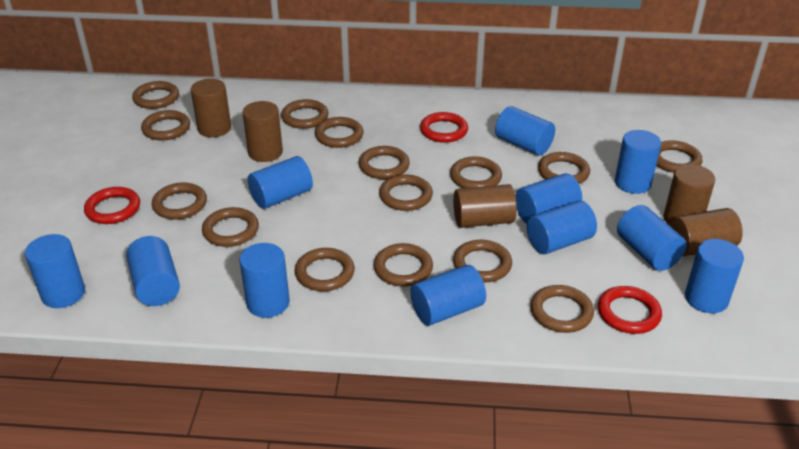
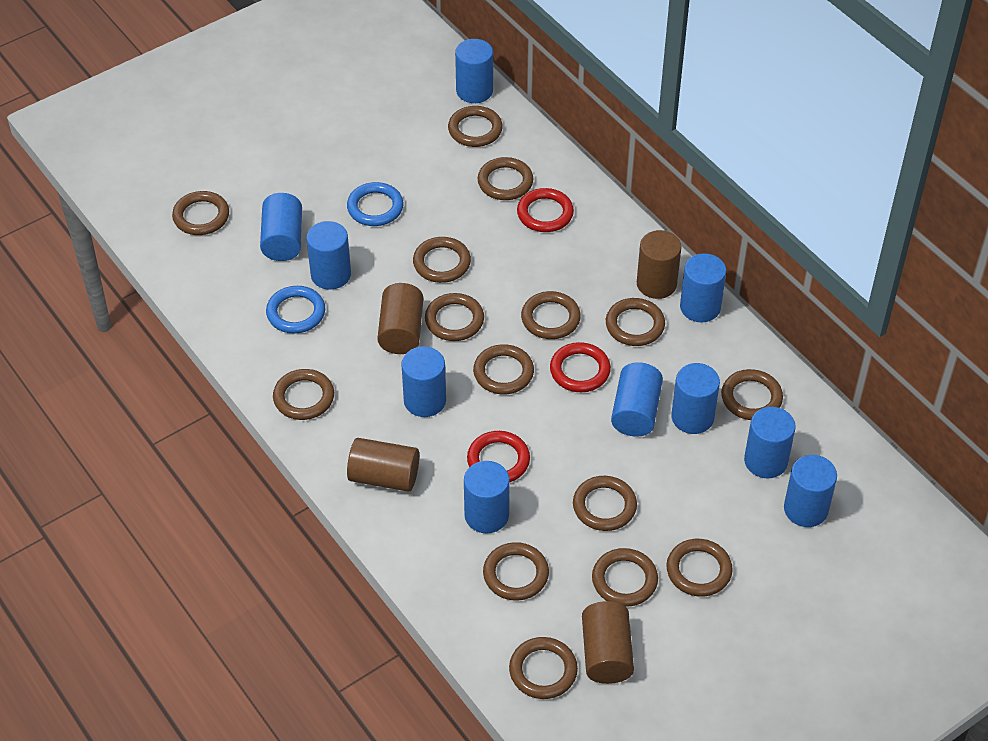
blue cylinder: [25,234,85,308] [126,236,180,306] [239,243,290,318] [248,156,313,209] [410,265,486,326] [495,106,555,155] [515,173,582,224] [527,200,597,254] [615,130,661,194] [617,205,687,271] [685,239,744,313] = 11 -> [260,193,302,261] [306,221,351,290] [401,346,446,417] [455,39,493,103] [464,461,510,533] [611,362,663,437] [671,363,720,434] [680,253,726,322] [744,407,796,478] [784,455,837,527] = 10
blue ring: none = 0 -> [266,286,325,334] [347,182,403,226] = 2
brown cylinder: [191,79,231,137] [242,101,283,162] [453,184,517,228] [664,164,715,225] [669,208,743,256] = 5 -> [347,438,419,492] [377,283,423,354] [582,601,634,684] [637,230,681,299] = 4

